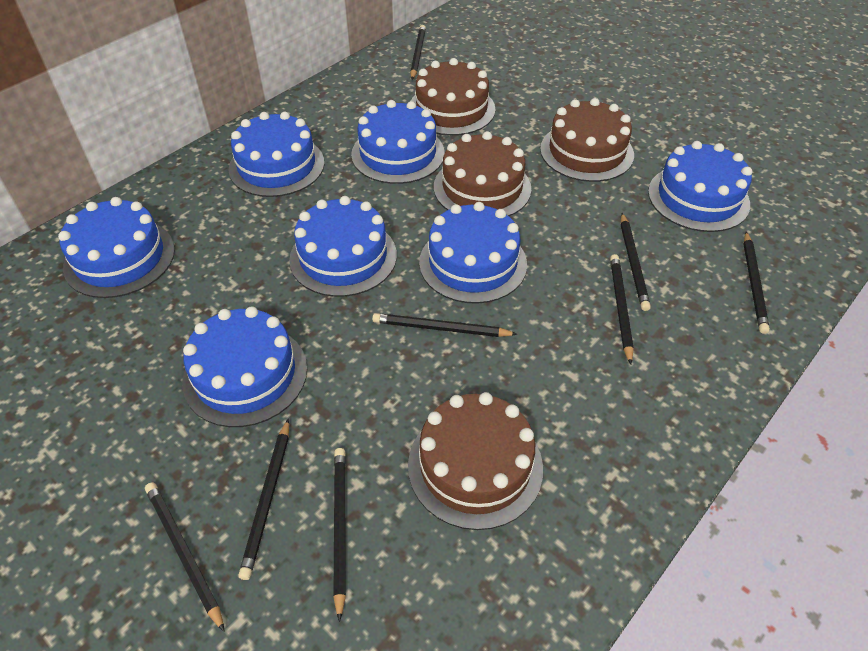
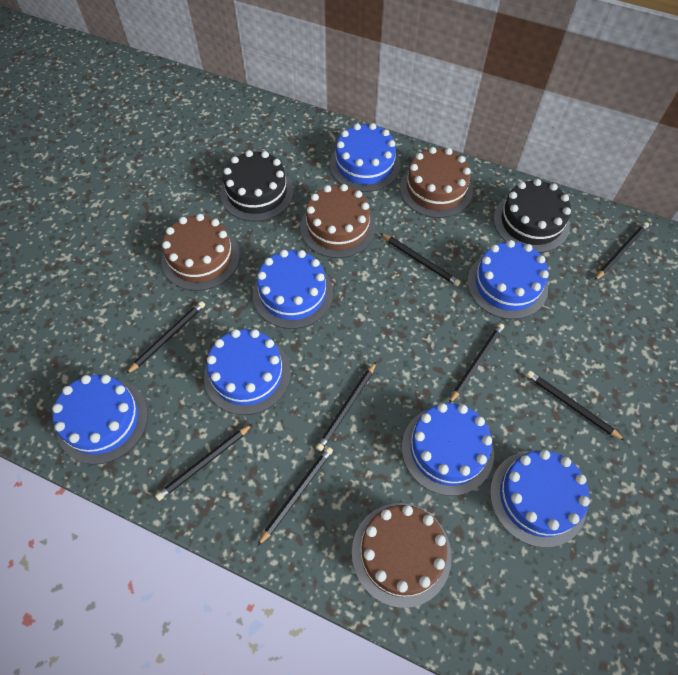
black cake: none = 0 -> [220,150,294,221] [494,179,571,253] = 2

